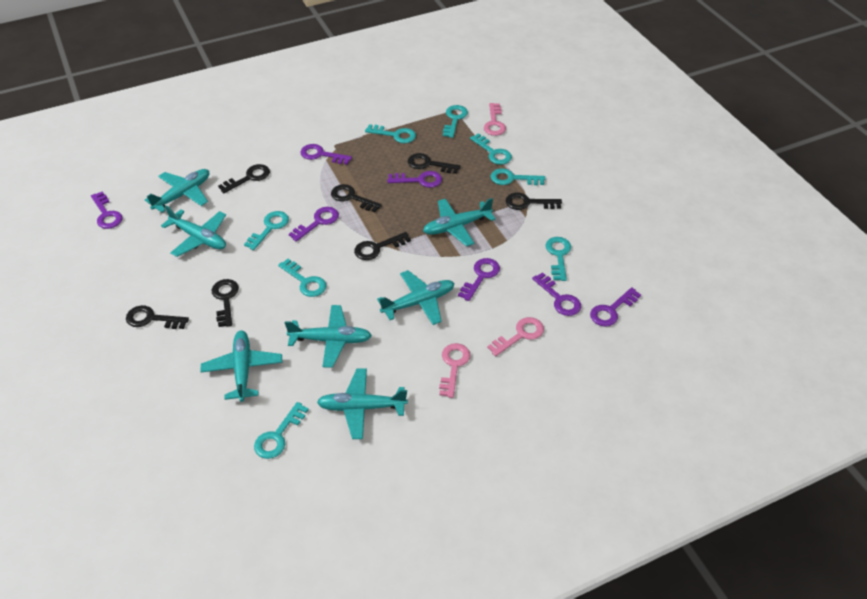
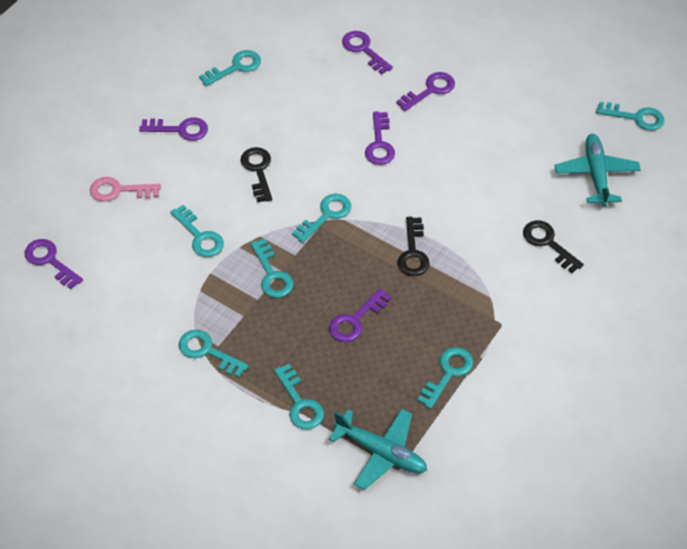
black key: [126,305,189,329] [212,279,239,327] [218,164,270,193] [331,184,382,212] [354,232,411,260] [408,153,461,174] [506,193,562,210] = 7 -> [241,147,272,202] [397,217,430,276] [523,220,584,273] = 3
pink key: [439,343,470,398] [484,103,506,136] [487,317,544,356] = 3 -> [90,177,161,202] = 1
purple key: [91,192,123,229] [289,207,339,242] [300,144,352,165] [387,171,442,188] [458,258,500,301] [532,272,581,316] [590,287,641,327] = 7 -> [24,239,83,289] [139,118,208,141] [329,288,391,342] [342,31,393,74] [365,111,395,165] [396,72,455,111] = 6
turquoise plane: [145,169,210,213] [161,205,226,257] [201,330,282,402] [285,305,372,368] [317,368,408,439] [377,270,454,325] [423,198,496,247] = 7 -> [328,409,427,490] [554,134,641,207] = 2

